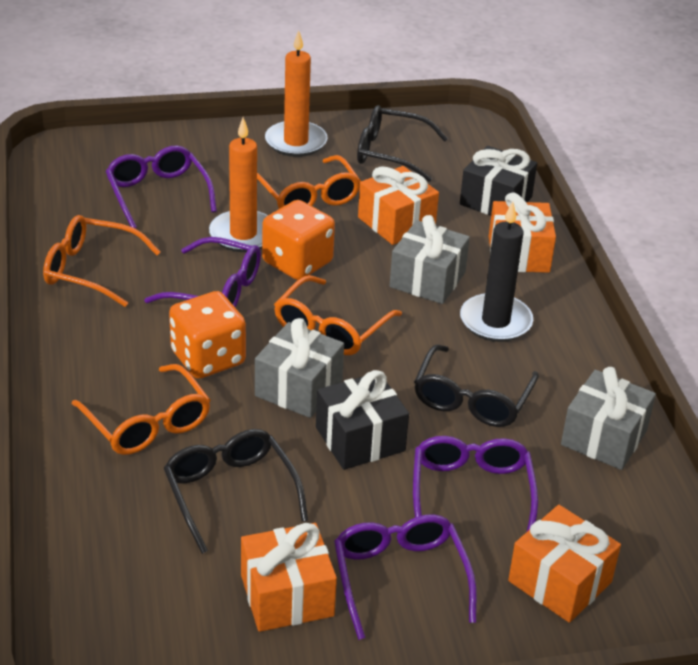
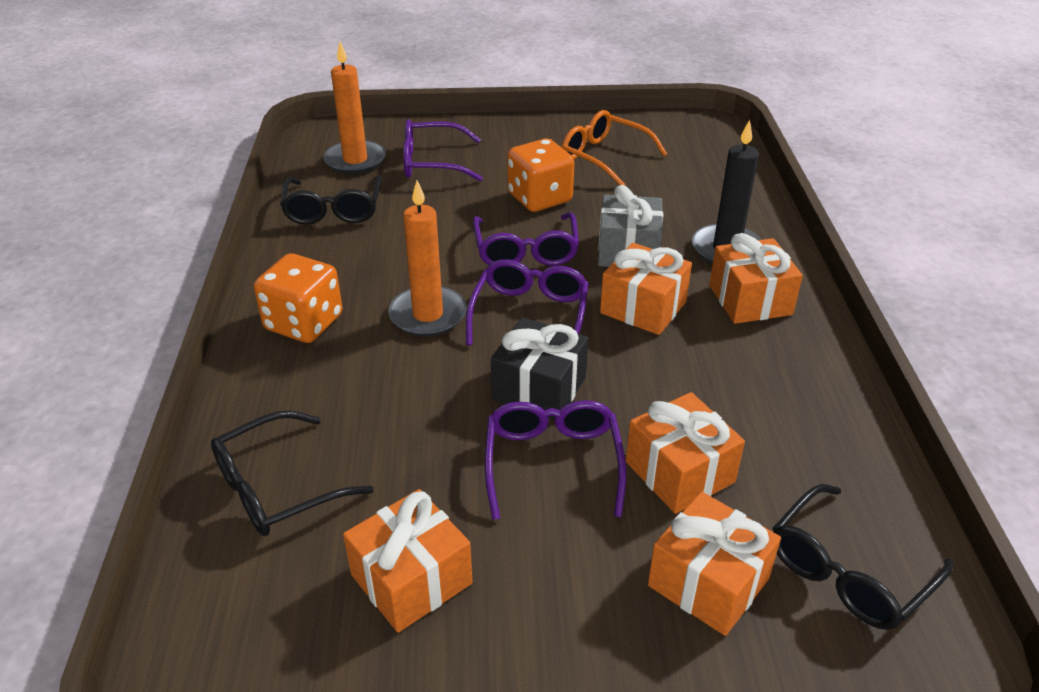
black gift: [316,370,409,470] [460,146,537,216] = 2 -> [491,317,588,420] = 1
grey gift: [255,318,344,418] [390,215,470,304] [561,367,656,470] = 3 -> [598,185,663,267] = 1
orange gift: [241,523,337,632] [358,166,439,245] [489,193,556,273] [508,505,621,623] = 4 -> [343,489,472,633] [600,243,692,335] [626,392,745,514] [648,492,781,636] [709,233,803,324] = 5
orange glasses: [43,215,160,307] [72,364,211,455] [257,155,361,209] [274,275,402,355] = 4 -> [562,110,667,186] = 1

